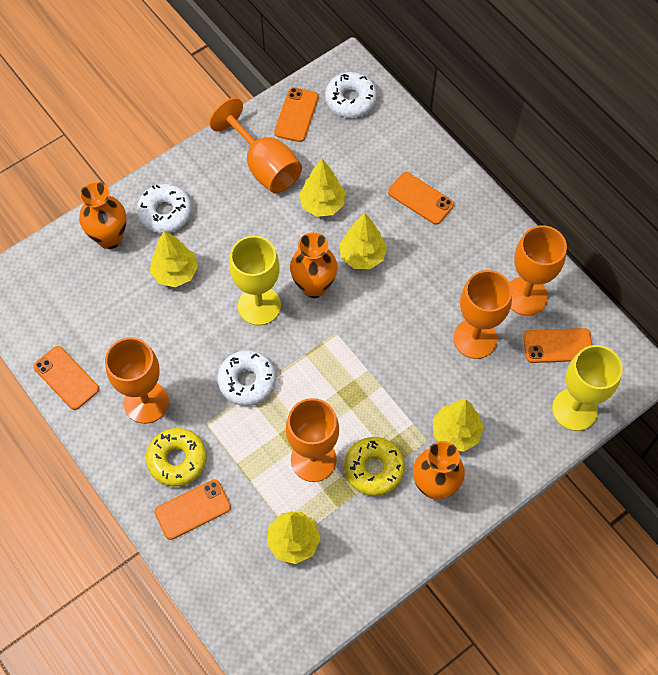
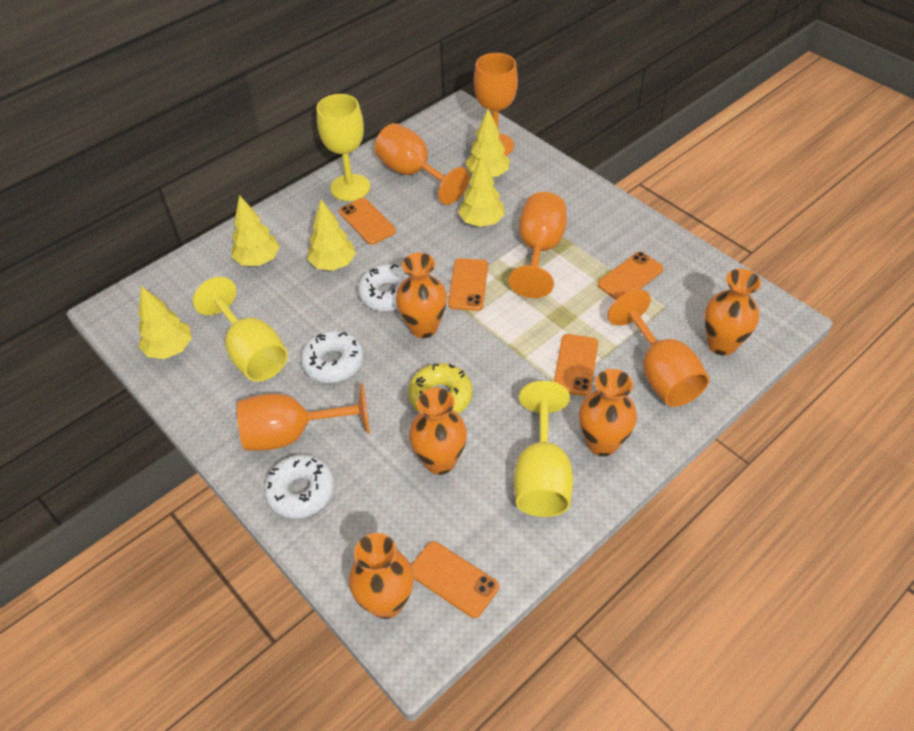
orange vase: [79,182,127,249] [290,232,338,298] [413,441,465,499] = 3 -> [349,533,414,619] [396,253,447,338] [409,388,467,475] [579,369,637,456] [704,269,761,356] = 5
yellow donut: [146,428,207,487] [344,437,405,496] = 2 -> [408,363,473,414] = 1
yellow goblet: [229,236,281,325] [552,345,622,431] = 2 -> [193,277,288,382] [317,94,370,201] [514,381,573,517] = 3

